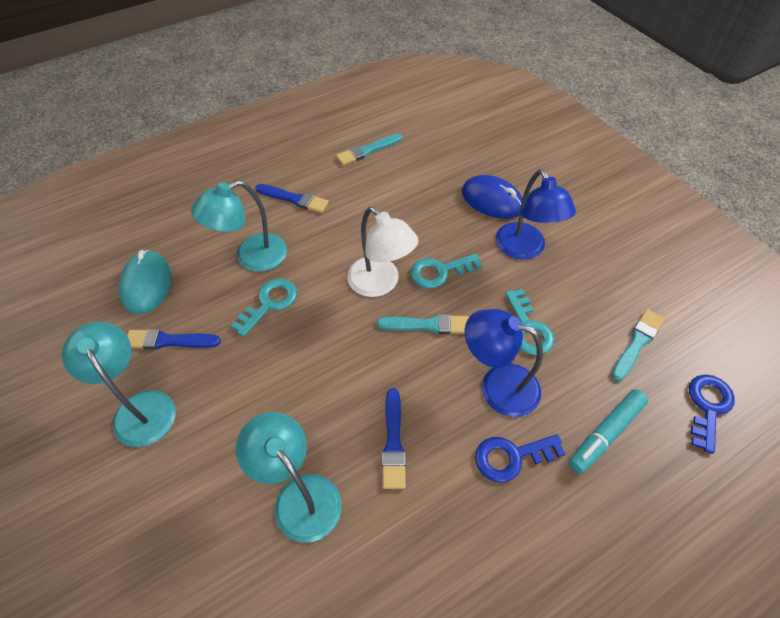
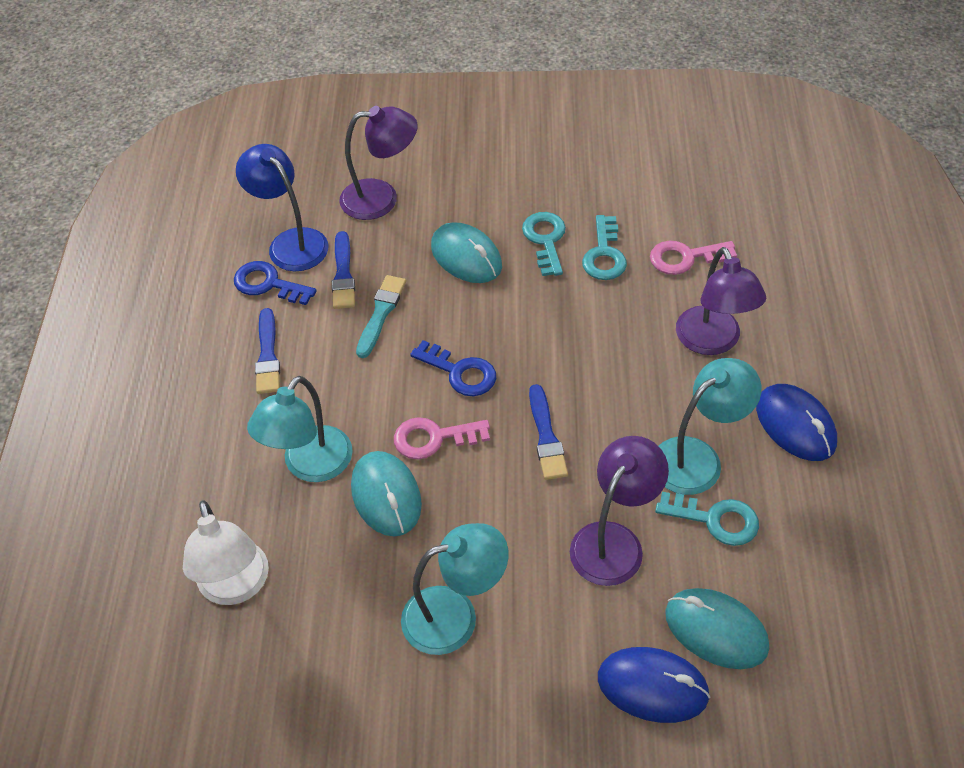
blue lamp: [465,309,543,417] [496,169,576,260] = 2 -> [236,144,328,271] = 1
blue mouse: [462,175,523,219] = 1 -> [598,647,710,723] [756,384,837,461] = 2
pink key: none = 0 -> [394,417,490,459] [650,241,737,275] = 2
purple lamp: none = 0 -> [339,106,418,220] [570,436,669,586] [676,247,766,355] = 3
turquoise brush: [336,133,402,166] [377,314,469,334] [611,309,664,381] = 3 -> [356,275,406,358] = 1
turquoise marker: [569,389,648,474] = 1 -> none = 0
turquoise mouse: [119,250,172,314] = 1 -> [351,451,422,537] [431,222,502,283] [665,588,769,669] = 3

